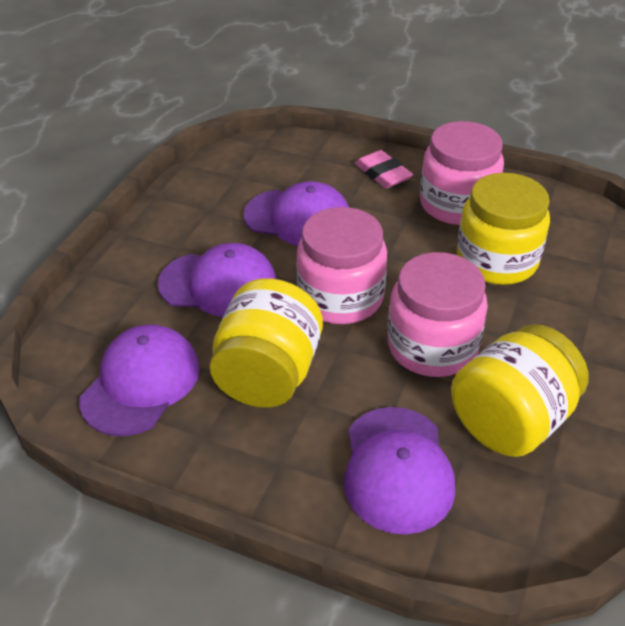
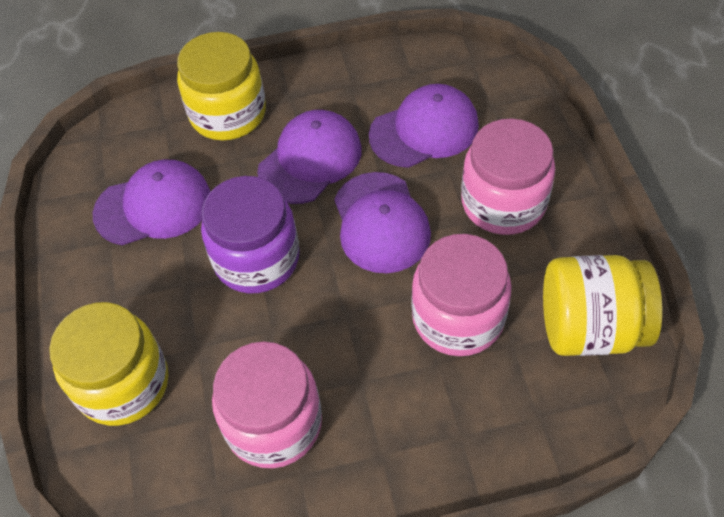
pink eraser: [355,150,413,188] = 1 -> none = 0
purple jar: none = 0 -> [201,176,300,293] = 1

